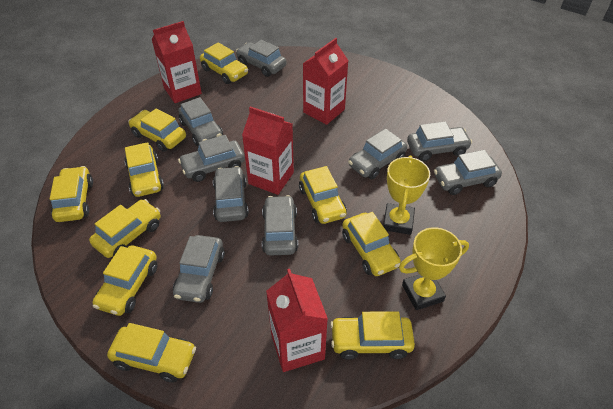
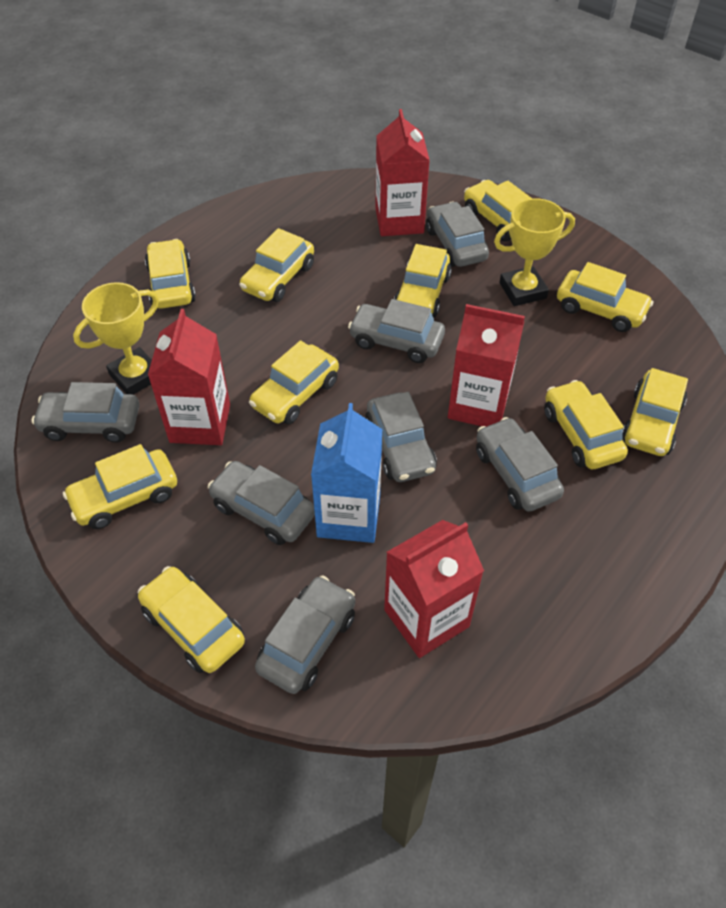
blue carton: none = 0 -> [311,403,382,543] = 1
grey car: [173,235,225,303] [178,97,223,146] [178,135,245,182] [213,166,249,222] [236,40,286,77] [262,195,298,256] [348,129,407,179] [407,121,472,161] [434,150,502,195] = 9 -> [32,382,139,443] [207,461,315,545] [255,575,355,694] [348,299,445,363] [365,392,437,482] [426,202,489,267] [476,417,564,512] = 7

